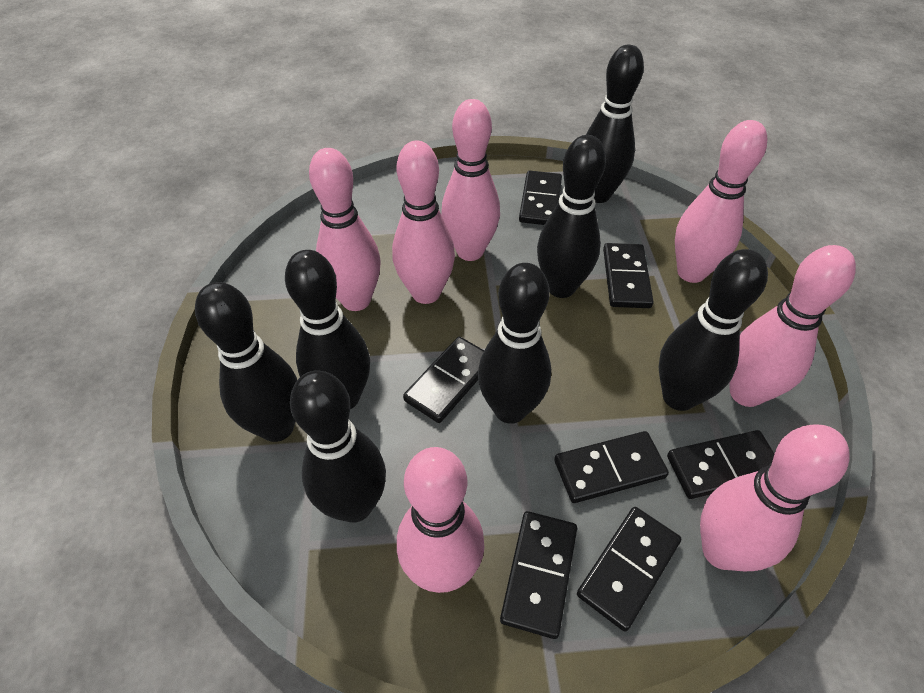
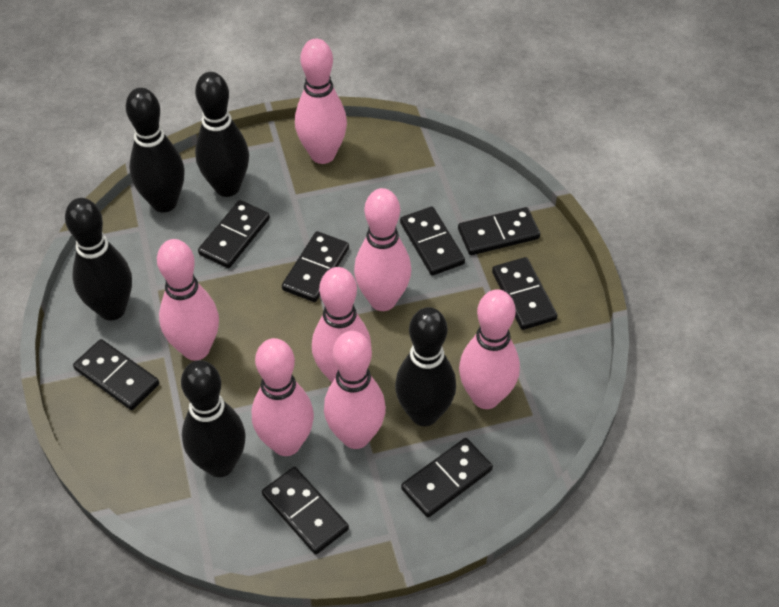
black bowling pin: [195,282,297,442] [285,250,370,409] [290,370,386,523] [478,263,551,424] [537,135,606,298] [586,45,644,203] [659,249,768,411] = 7 -> [65,198,132,321] [126,88,185,213] [181,360,246,477] [195,72,249,197] [395,307,456,426] = 5
black domino: [403,337,484,423] [500,511,577,639] [519,171,562,225] [554,431,669,503] [577,507,681,631] [603,243,653,308] [667,430,774,499] = 7 -> [73,339,159,410] [198,200,270,268] [262,467,349,554] [282,231,349,302] [400,207,465,276] [401,438,493,517] [458,207,540,255] [492,257,557,330] = 8

